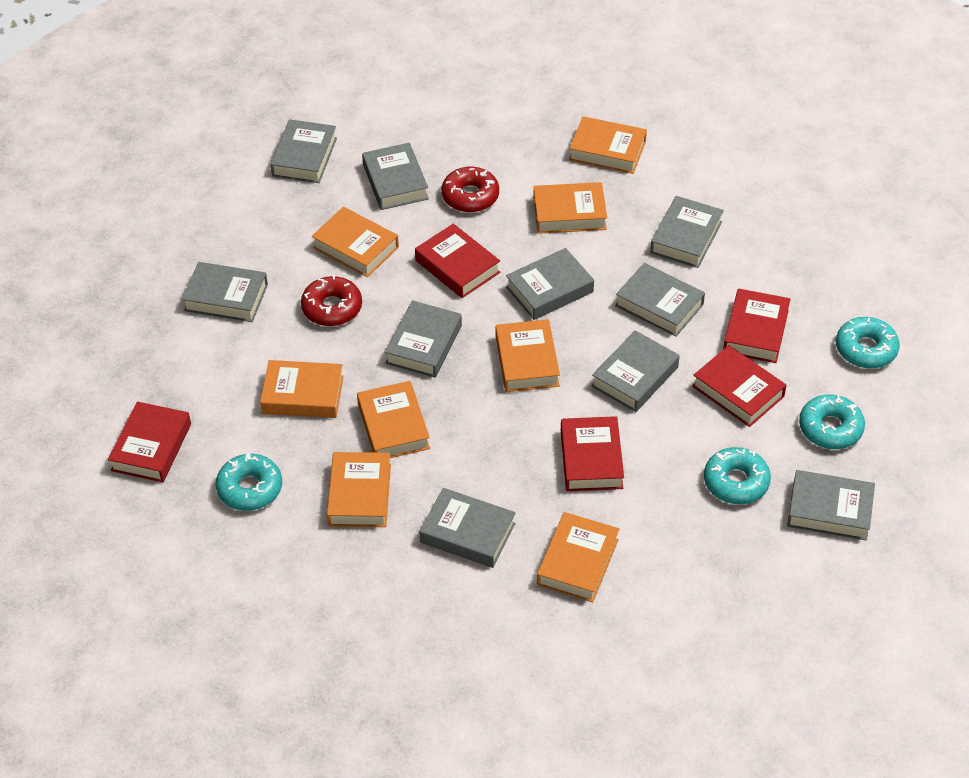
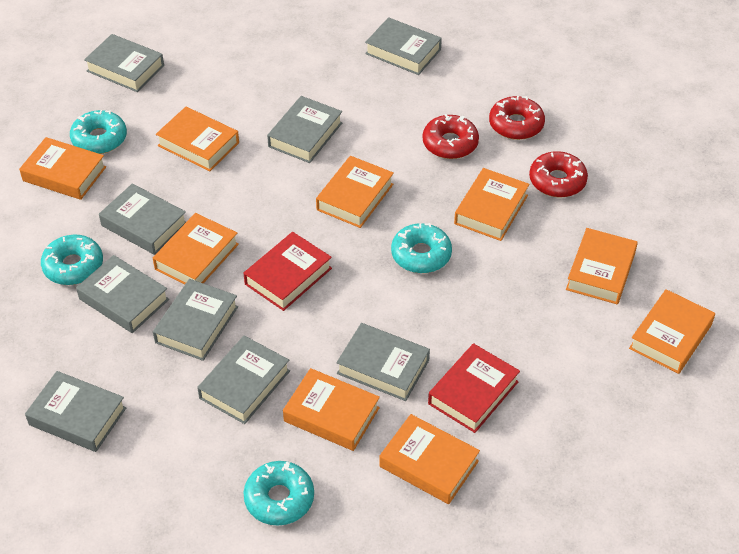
grey book: [182,262,268,322] [270,119,337,183] [362,143,429,210] [385,300,462,378] [419,488,516,568] [506,248,594,320] [591,330,679,412] [615,263,705,337] [650,196,724,268] [787,470,875,541] = 10 -> [25,371,126,452] [76,255,169,333] [84,34,164,92] [99,183,186,255] [153,279,238,361] [197,336,290,424] [267,96,343,163] [336,323,430,401] [365,17,442,75] = 9
orange book: [260,360,344,418] [312,207,399,278] [327,452,391,527] [357,381,430,458] [496,319,560,392] [534,182,607,234] [537,512,619,603] [569,116,647,174] = 8 -> [19,137,106,200] [153,213,239,284] [156,107,239,171] [283,368,380,451] [316,156,394,228] [379,414,480,504] [454,168,529,241] [566,228,638,304] [629,289,715,374] = 9
red book: [108,401,191,482] [415,224,500,298] [561,416,624,491] [692,345,786,427] [723,289,791,363] = 5 -> [243,232,332,311] [428,343,520,433] = 2
red donut: [301,275,362,326] [441,167,499,212] = 2 -> [422,114,479,159] [489,96,545,140] [529,151,588,197] = 3

